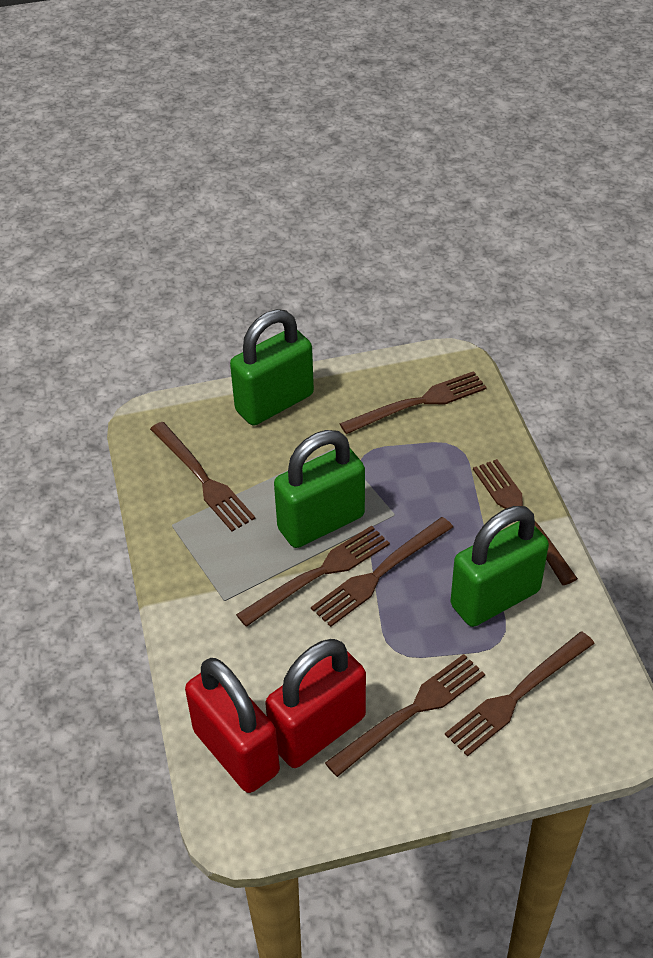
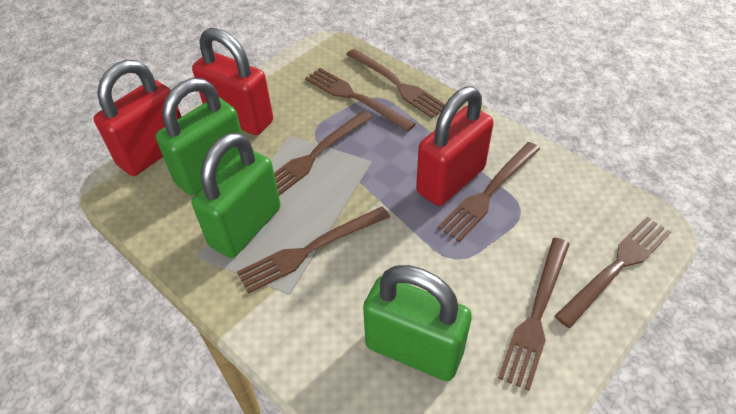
red padlock: [185,658,280,793] [265,639,366,768] = 2 -> [93,60,181,176] [192,28,273,135] [416,86,494,206] = 3

